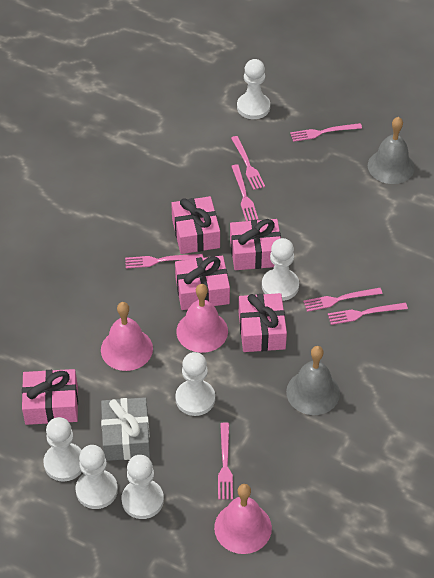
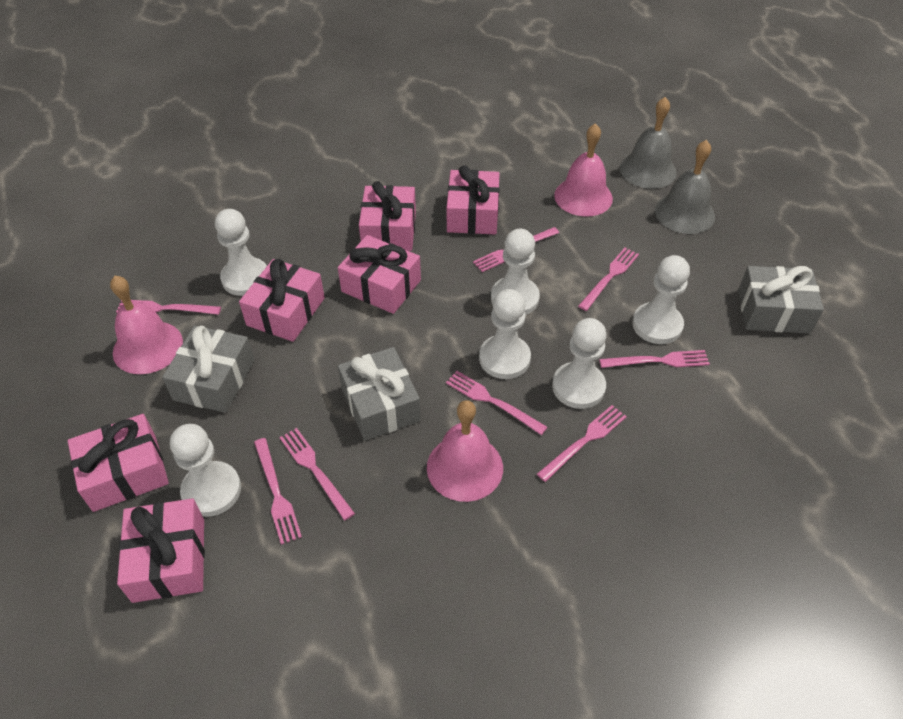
grey gift: [101,397,150,461] = 1 -> [162,326,255,413] [338,347,421,441] [738,266,824,334] = 3
pink fork: [125,254,203,269] [218,422,233,500] [231,136,265,190] [231,164,258,221] [290,123,362,142] [303,288,382,312] [328,303,408,325] = 7 -> [116,300,221,315] [254,438,302,545] [280,428,355,521] [446,371,548,435] [473,227,559,272] [537,405,627,482] [578,248,639,311] [599,350,710,368] = 8
pink gift: [22,369,78,425] [171,196,220,254] [175,256,230,310] [230,219,281,270] [239,293,287,352] = 5 -> [68,414,169,512] [117,498,205,603] [239,259,325,342] [338,235,421,314] [359,181,416,251] [447,165,500,234] = 6

